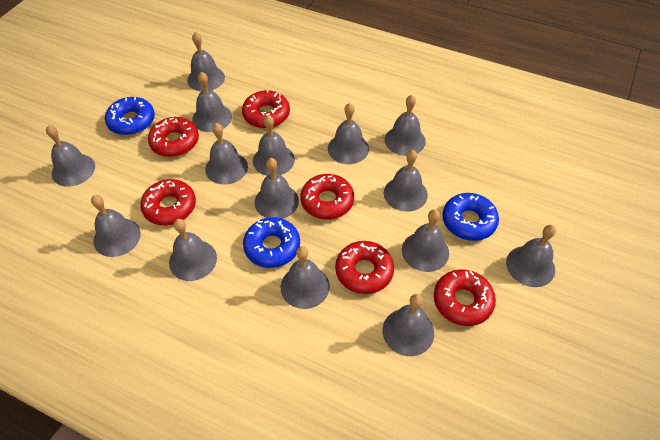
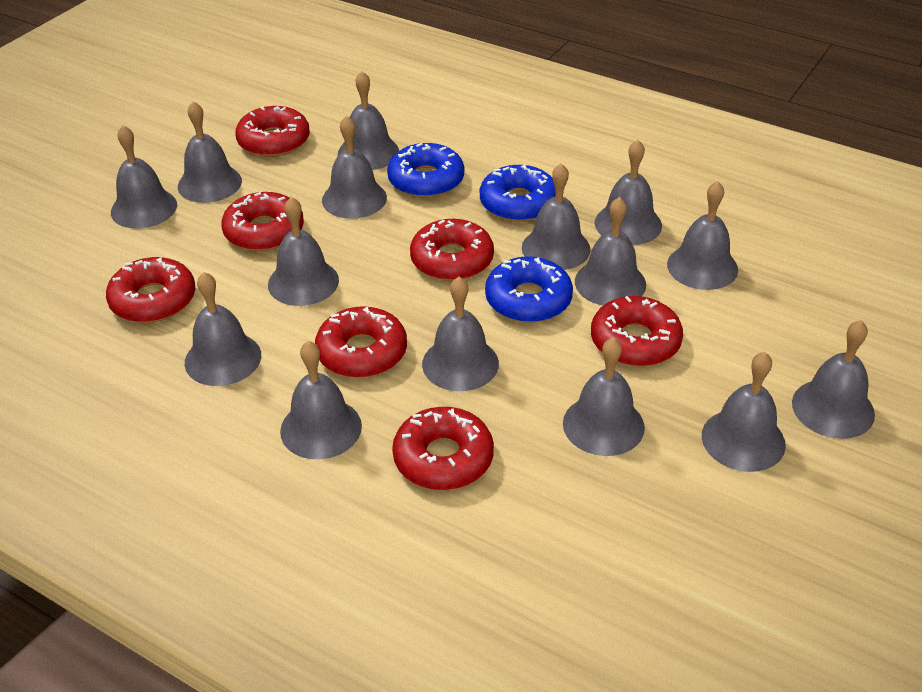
red donut: [140,179,196,225] [148,117,199,157] [242,90,290,128] [300,174,354,220] [335,241,394,294] [434,269,496,326] = 6 -> [106,257,195,323] [221,192,304,251] [235,106,310,157] [315,306,407,378] [392,407,494,490] [410,219,494,281] [591,296,683,366] = 7

